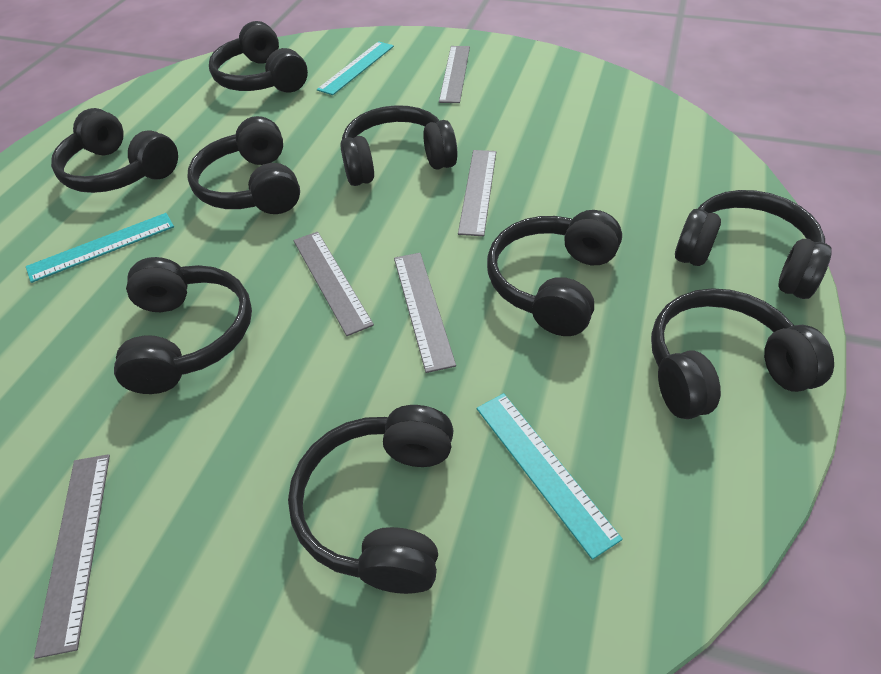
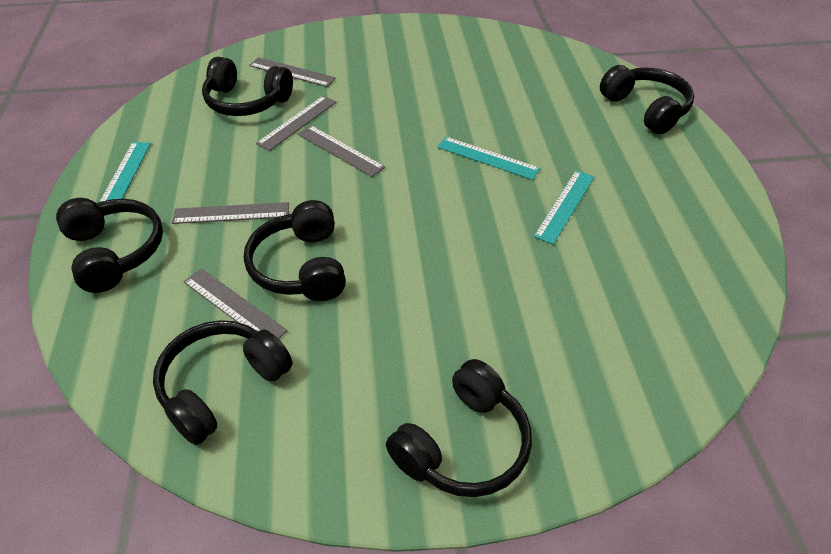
black headphones: [51,108,178,193] [114,257,252,394] [187,116,300,214] [209,21,308,93] [288,405,454,594] [340,105,458,186] [487,210,622,336] [651,288,834,419] [675,190,831,299] = 9 -> [56,198,163,293] [153,320,293,445] [202,57,293,116] [244,200,346,301] [386,359,532,497] [600,65,694,134] = 6

